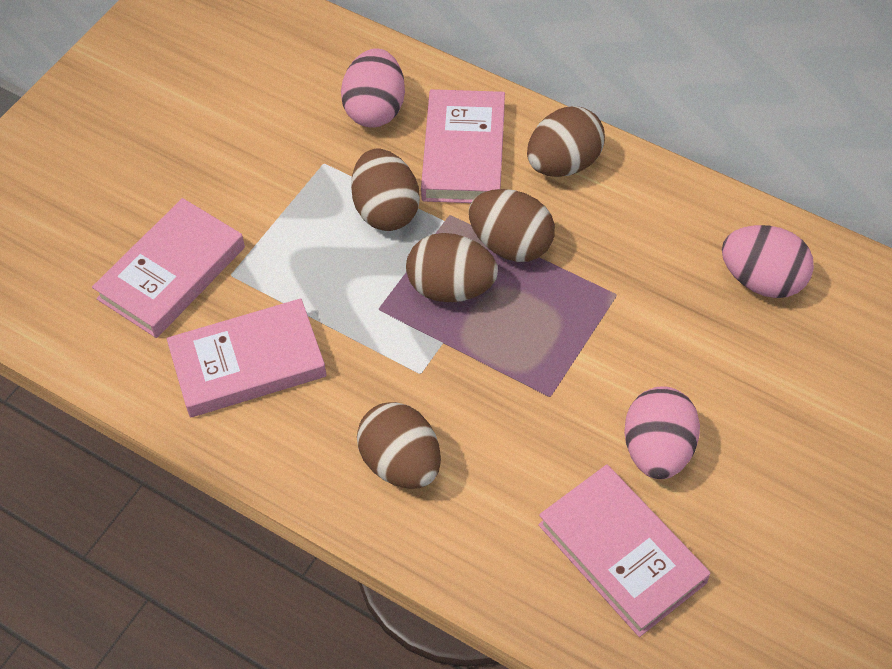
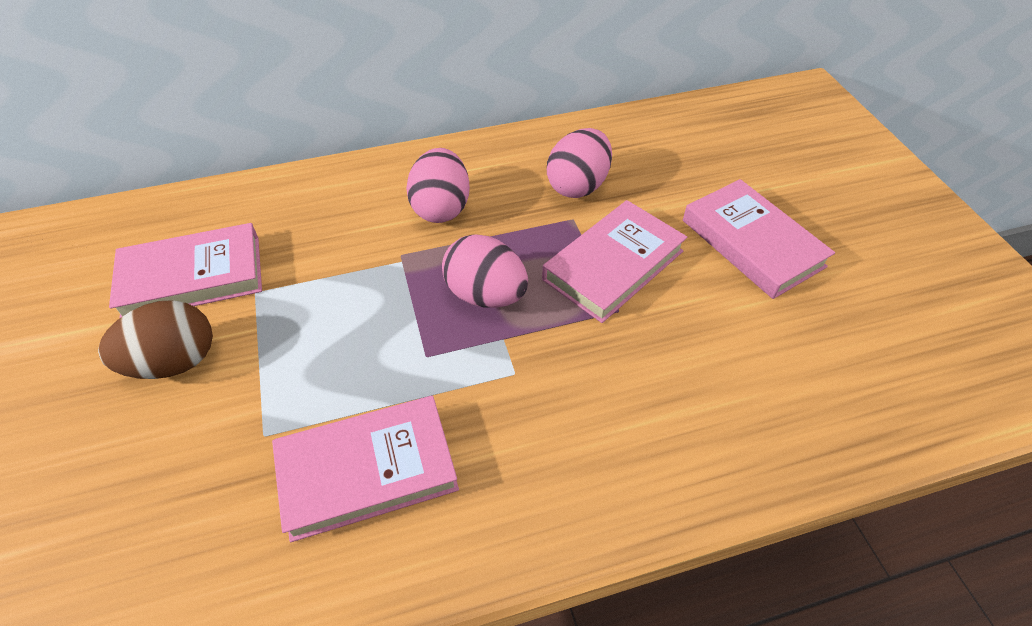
brown egg: [351,149,420,231] [357,402,441,489] [406,233,498,302] [469,189,555,262] [527,106,605,177] = 5 -> [98,300,213,379] = 1

